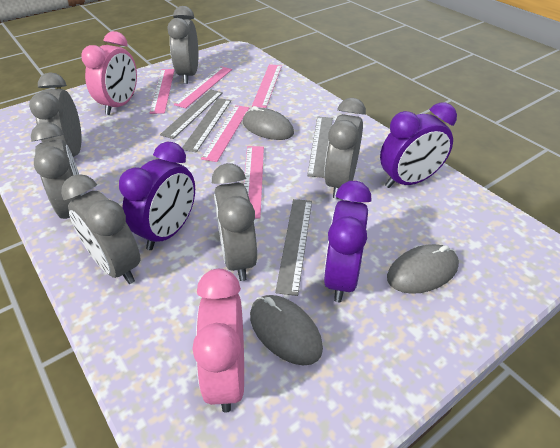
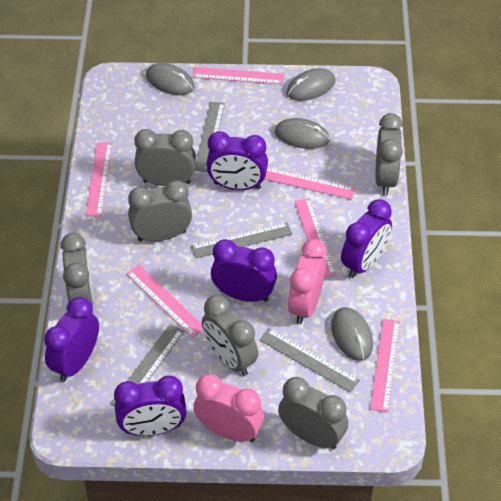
grey mouse: [243,106,294,140] [250,295,323,365] [387,244,459,294] = 3 -> [146,63,194,95] [275,118,330,149] [286,68,335,101] [331,307,373,361] = 4
pink ruler: [150,69,175,114] [174,66,232,108] [201,105,250,162] [244,146,264,218] [252,64,282,108] = 5 -> [86,142,113,217] [126,265,203,338] [192,67,284,85] [265,167,356,200] [295,198,336,277] [370,319,400,412] = 6
purple clock: [119,142,195,250] [324,181,372,302] [380,103,457,188] = 3 -> [44,297,99,382] [114,376,187,436] [206,131,268,190] [211,239,277,302] [341,199,392,278] = 5

